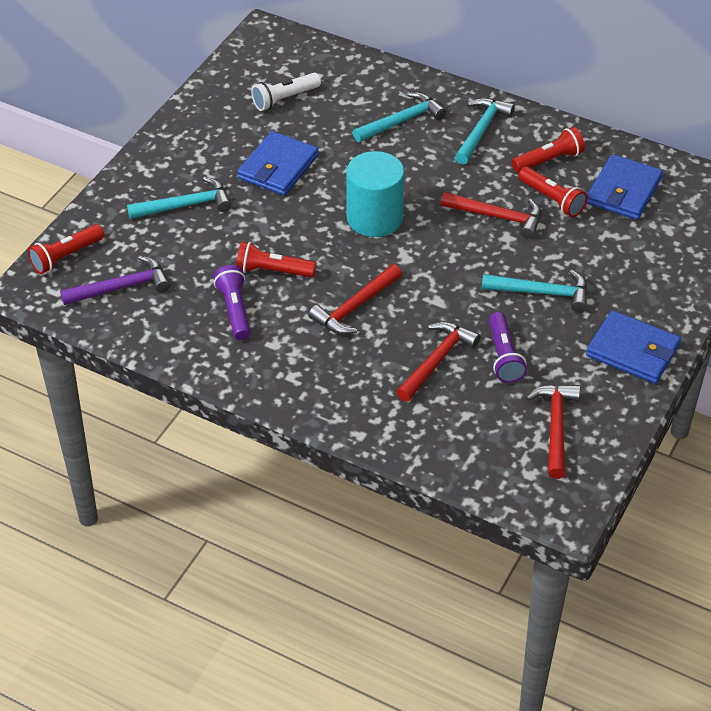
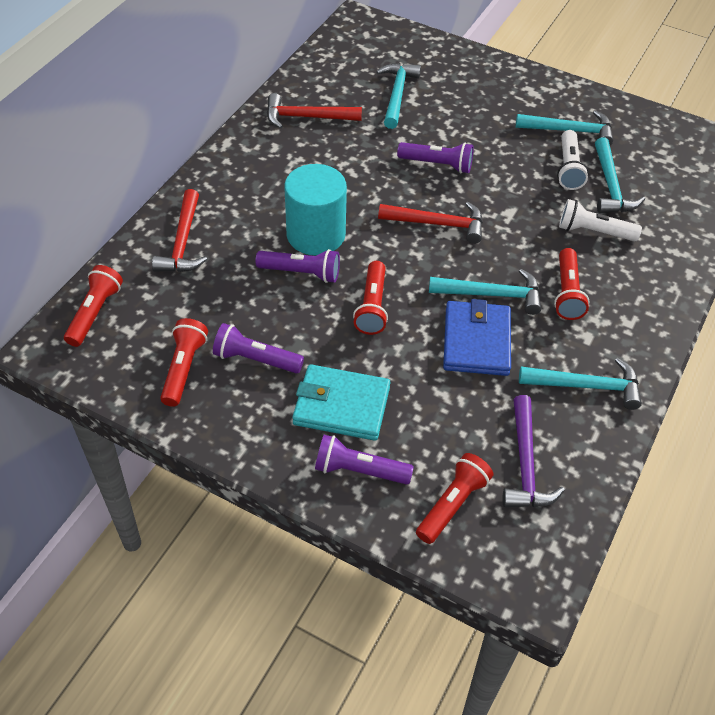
blue wallet: [237,131,318,196] [586,154,663,220] [586,310,681,384] = 3 -> [443,299,511,376] = 1
purple flashlight: [213,265,251,340] [489,312,527,383] = 2 -> [213,323,304,374] [255,249,340,283] [315,435,414,485] [397,142,474,173] = 4
red flashlight: [28,224,104,274] [236,242,316,277] [512,127,585,173] [518,167,587,217] = 4 -> [64,265,123,347] [160,318,208,407] [353,261,388,335] [416,453,493,544] [554,248,590,320] = 5
red hammer: [309,264,402,335] [396,321,480,402] [441,192,541,239] [526,385,580,479] = 4 -> [152,189,207,272] [267,93,362,129] [378,202,483,244] = 3
turquoise hammer: [127,177,231,219] [353,92,446,142] [455,98,515,165] [482,270,588,312] = 4 -> [376,63,421,129] [429,269,541,315] [516,110,613,145] [519,358,642,410] [595,137,645,213] = 5
turquoise wallet: none = 0 -> [292,364,390,441] = 1
white flashlight: [251,73,321,111] = 1 -> [557,130,589,190] [559,199,642,241] = 2

